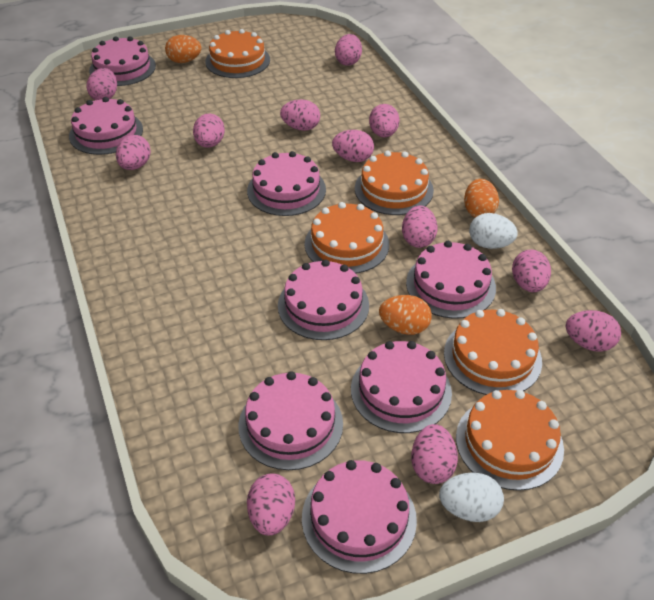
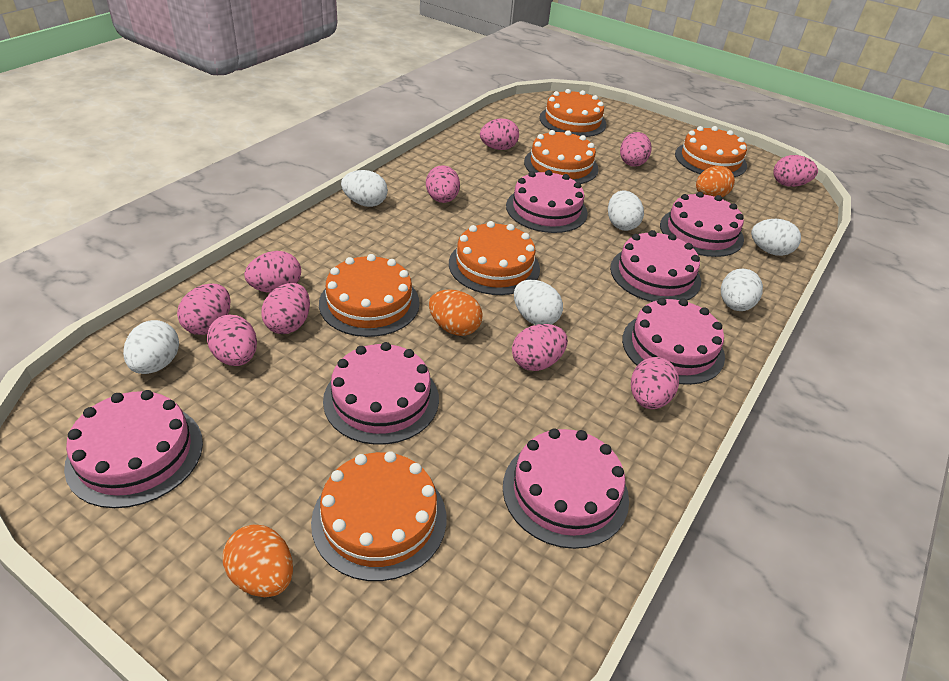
orange cake: [205,29,270,78] [305,202,389,274] [355,151,434,215] [444,309,542,395] [456,390,564,491] = 5 -> [311,451,446,581] [319,254,420,337] [449,221,540,295] [524,130,598,184] [539,89,607,137] [675,126,747,177] = 6
pink cake: [69,97,143,155] [89,36,156,86] [239,371,343,470] [247,151,326,216] [278,259,369,340] [302,460,417,574] [351,341,452,433] [406,241,496,319] = 8 -> [64,390,203,508] [323,342,439,445] [503,428,629,549] [506,170,588,233] [610,230,701,302] [622,298,725,385] [660,192,744,257] = 7
pink egg: [86,68,117,100] [116,135,151,170] [193,114,225,148] [247,473,295,536] [280,99,320,131] [332,130,374,162] [335,34,362,66] [369,104,400,137] [402,206,437,248] [411,424,458,484] [512,249,551,292] [565,310,621,352] = 12 -> [177,283,231,335] [207,315,257,366] [244,251,301,293] [261,283,310,334] [426,165,460,203] [480,119,519,150] [512,324,568,371] [620,132,652,167] [631,357,679,409] [773,155,818,187] = 10
white egg: [439,472,504,522] [469,213,518,249] = 2 -> [123,320,179,374] [341,170,388,207] [514,280,563,325] [608,190,644,231] [721,269,763,311] [751,219,801,256] = 6

